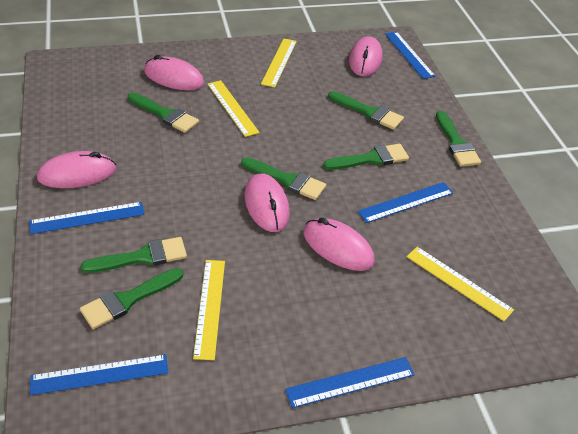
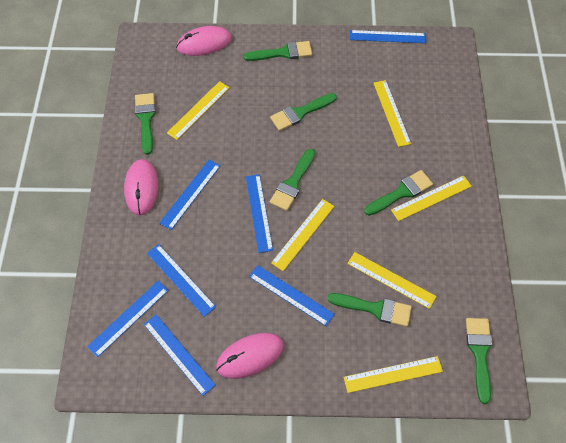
blue ruler: [29,202,145,234] [30,354,169,395] [285,357,415,408] [358,182,453,223] [385,32,435,79] = 5 -> [87,281,169,358] [144,315,216,396] [147,244,216,317] [159,160,221,230] [246,174,273,253] [249,265,335,326] [350,30,426,43] = 7
pink mouse: [37,151,116,188] [144,55,204,90] [245,173,290,232] [304,218,375,271] [349,36,383,76] = 5 -> [124,159,158,216] [176,26,232,56] [216,333,284,379] = 3
yellow ruler: [193,260,225,360] [207,80,260,137] [261,39,297,87] [407,247,514,321] = 4 -> [167,81,230,140] [271,199,334,271] [343,356,443,393] [347,252,436,309] [373,80,411,147] [391,176,472,221] = 6

